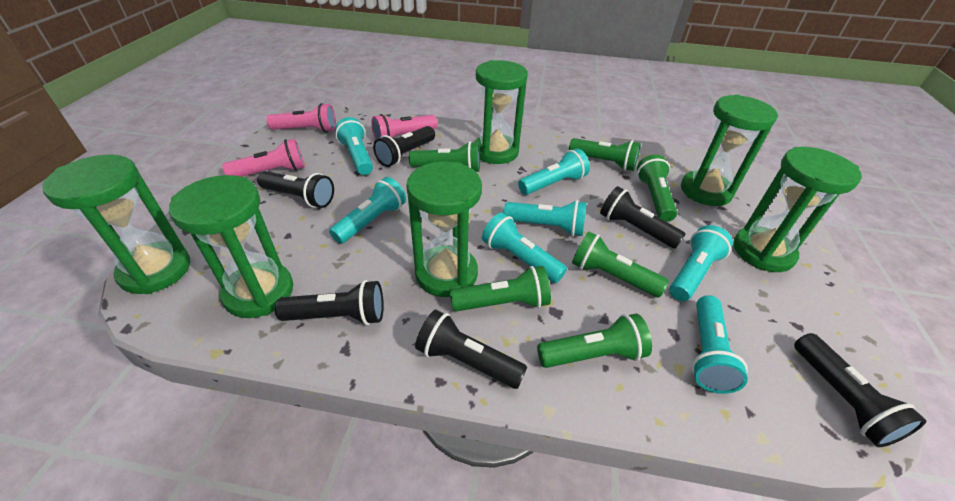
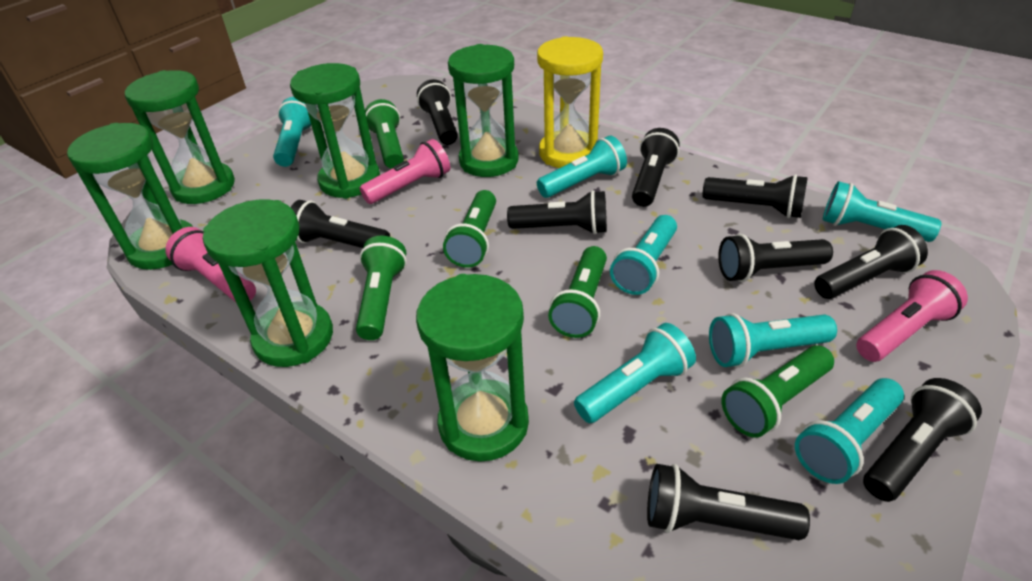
black flashlight: [257,171,334,208] [275,280,384,325] [373,126,435,167] [415,310,527,389] [600,186,686,249] [794,333,926,447] = 6 -> [290,200,390,248] [417,79,458,145] [507,190,607,235] [632,128,680,207] [647,464,810,540] [702,174,808,218] [718,234,833,282] [814,225,928,299] [863,378,982,502] = 9
green flashlight: [409,141,480,172] [450,266,551,312] [537,313,652,368] [569,138,641,171] [572,231,669,297] [637,154,677,222] = 6 -> [356,236,407,340] [365,99,404,169] [443,190,496,268] [548,246,607,338] [721,345,834,438] = 5
yellow hourglass: none = 0 -> [537,36,603,168] = 1

